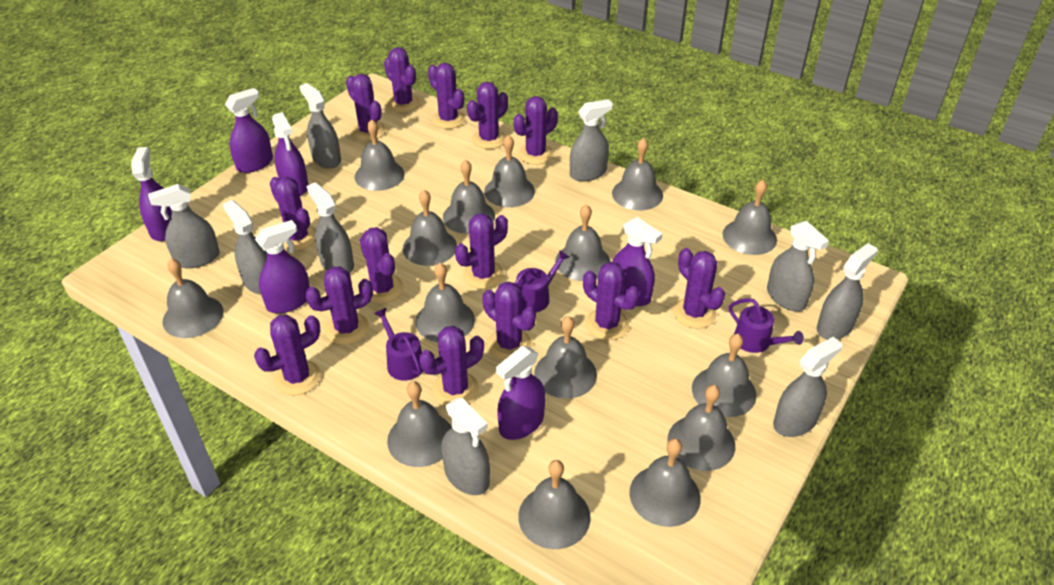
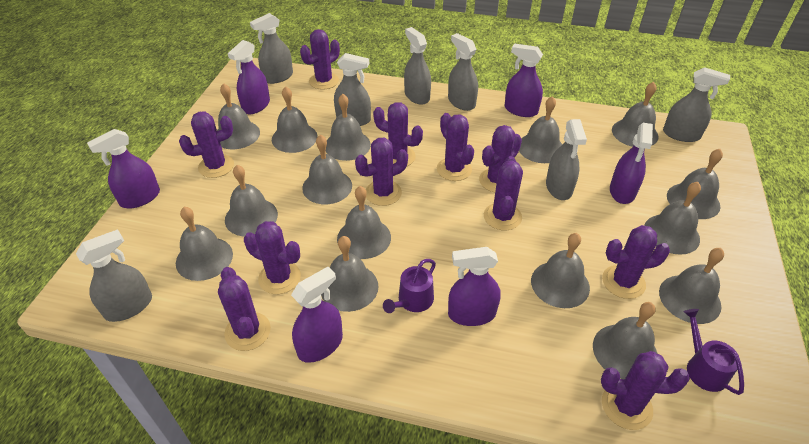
grey spray bottle: [148,184,220,268] [223,200,267,295] [300,83,341,168] [307,182,354,274] [441,398,490,495] [570,99,613,181] [767,221,829,311] [773,337,842,437] [817,243,878,340] = 9 -> [76,229,152,322] [250,13,293,84] [334,53,371,126] [404,27,431,104] [448,33,478,111] [546,119,587,200] [663,67,730,142] = 7
purple cactus: [254,314,321,395] [270,177,316,250] [305,266,373,345] [346,74,386,141] [360,227,404,304] [384,47,420,112] [419,326,484,406] [428,63,465,129] [455,213,508,289] [467,82,508,149] [482,281,536,360] [514,96,558,165] [583,262,639,340] [673,248,725,329] = 14 -> [179,111,234,178] [218,267,271,351] [244,221,301,294] [300,29,340,90] [355,137,408,206] [373,102,423,167] [437,113,474,181] [479,125,522,192] [484,156,523,231] [601,351,690,430] [602,225,670,299] = 11
purple watering can: [374,308,423,381] [515,250,569,312] [729,298,804,353] = 3 -> [383,259,436,313] [684,309,744,395] = 2

